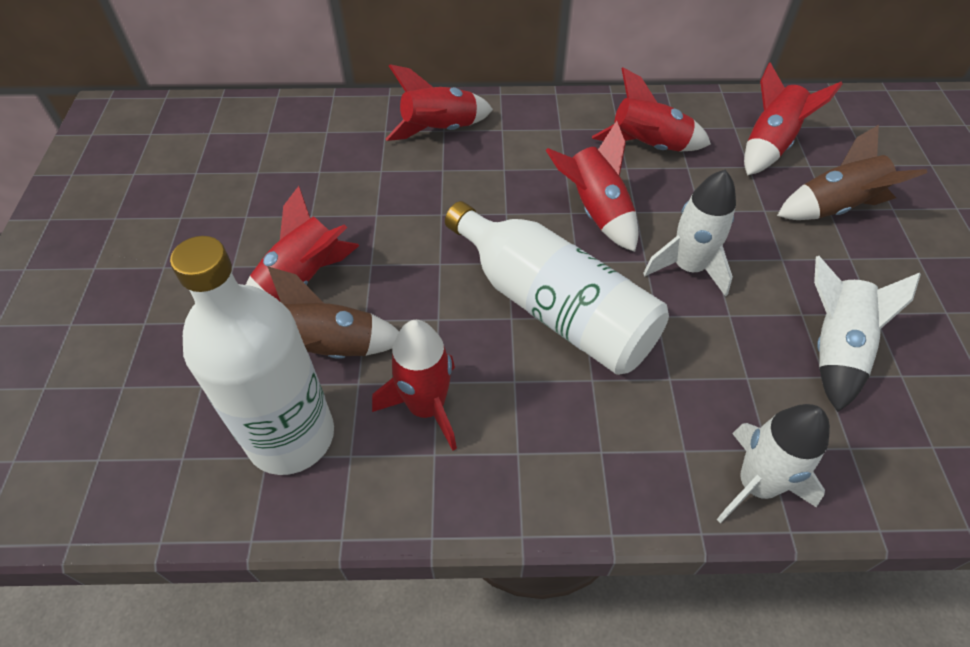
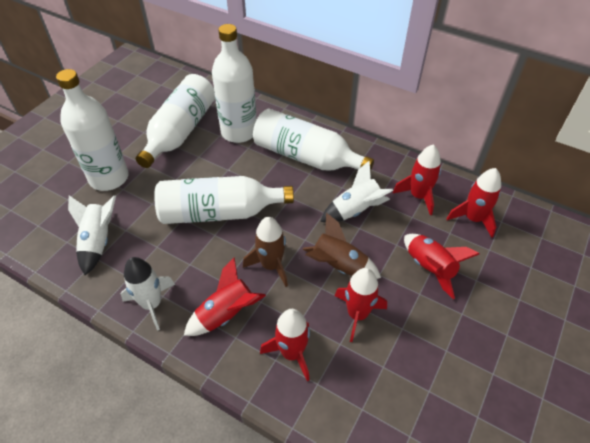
white bottle: [170,236,334,475] [445,201,669,375] = 2 -> [56,69,129,191] [136,74,215,168] [154,176,294,224] [212,24,257,143] [253,109,374,172] = 5

